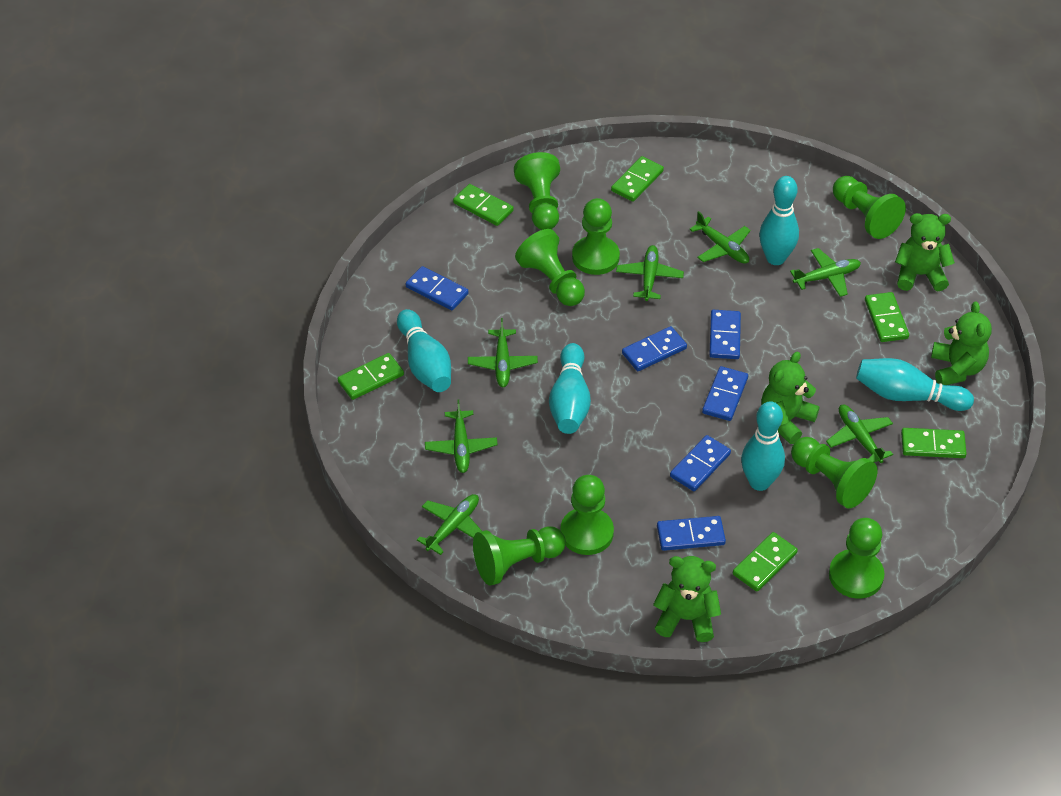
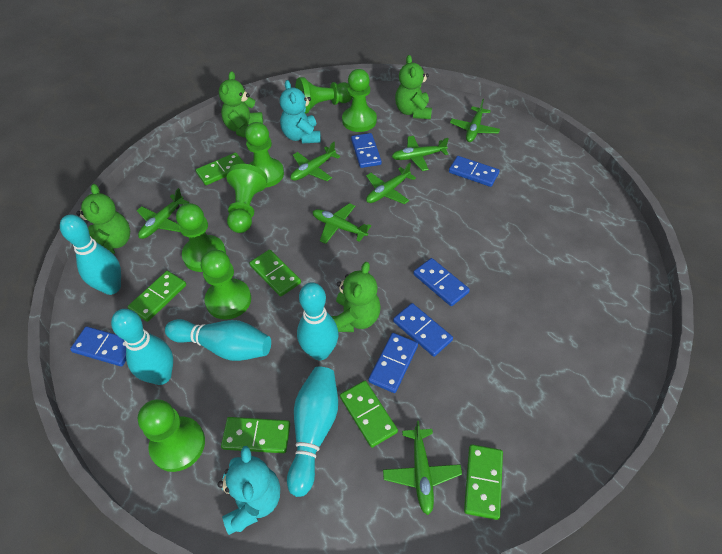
green pawn: [473,526,566,585] [514,152,560,230] [515,229,585,306] [560,475,614,555] [572,198,620,275] [791,437,877,508] [829,518,885,599] [833,176,906,239] = 8 -> [138,399,205,472] [176,203,226,272] [201,249,251,320] [227,164,267,233] [245,122,284,187] [295,77,353,114] [342,69,377,132] = 7
turquoise teddy bear: none = 0 -> [218,446,280,535] [280,80,321,143] = 2

